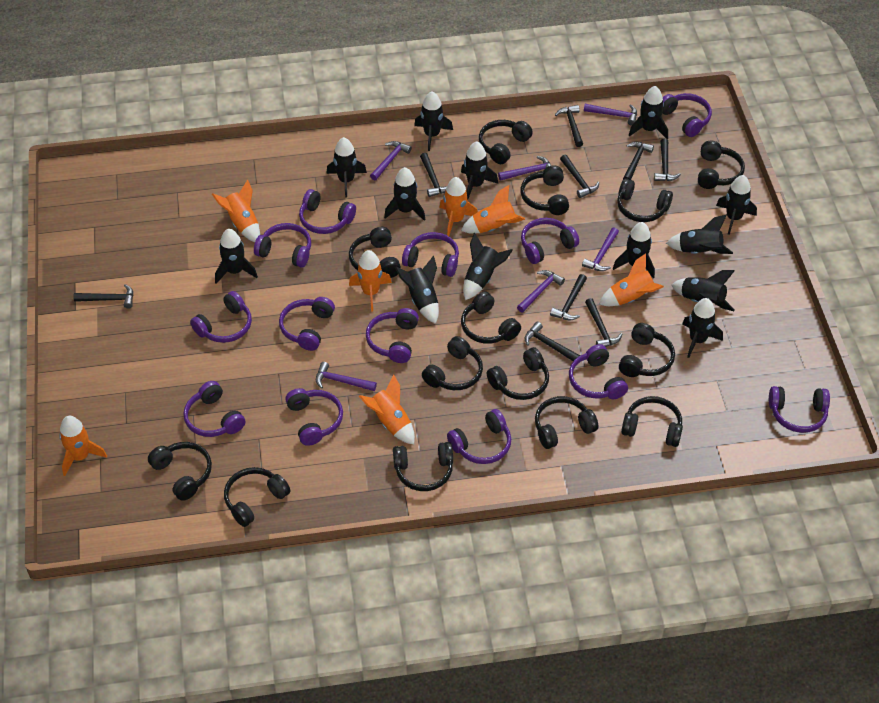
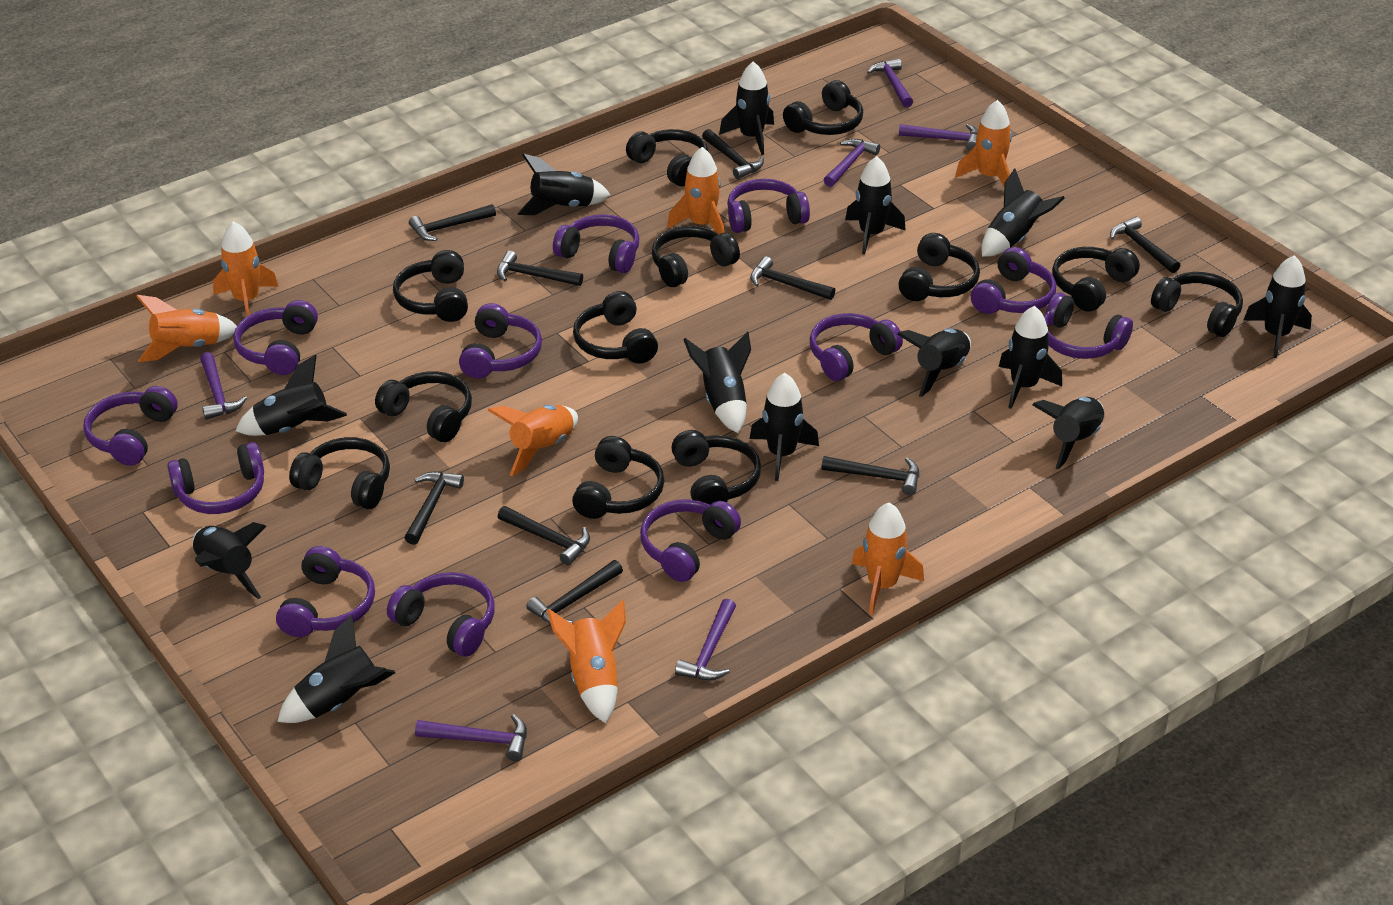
black headphones: [148,442,212,501] [224,467,290,527] [349,227,401,278] [393,442,453,491] [422,336,483,390] [461,291,521,344] [479,120,533,164] [487,347,549,400] [521,165,569,215] [535,396,598,449] [617,178,673,222] [619,323,675,377] [621,396,683,447] [698,140,745,189] = 14 -> [289,437,390,509] [375,371,472,442] [393,250,468,322] [572,436,664,519] [573,291,658,364] [626,129,708,187] [652,226,740,287] [671,430,761,505] [783,80,863,135] [898,233,980,301] [1052,247,1140,312] [1151,272,1243,337] = 12
purple headphones: [183,381,245,437] [190,291,252,343] [254,223,311,268] [279,297,335,351] [285,388,343,446] [299,189,356,234] [366,308,419,363] [402,232,459,277] [447,409,511,464] [521,218,579,264] [569,344,628,399] [663,93,712,137] [769,386,830,433] = 13 -> [83,386,178,466] [167,442,264,514] [233,300,318,375] [276,546,375,637] [387,572,495,657] [459,303,542,378] [553,215,639,273] [640,499,741,582] [727,179,810,233] [809,313,903,381] [971,247,1056,314] [1044,293,1133,359] = 12

